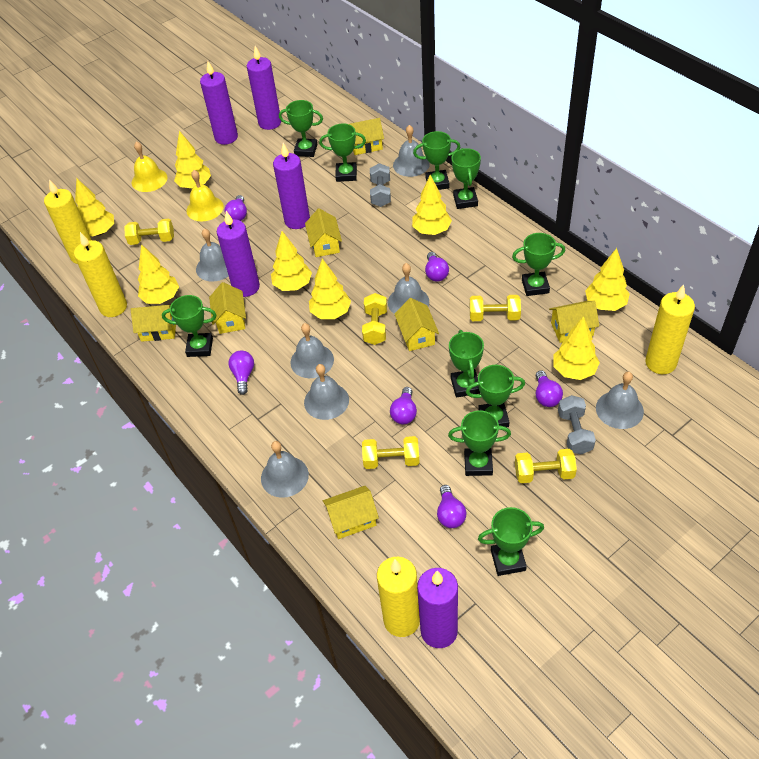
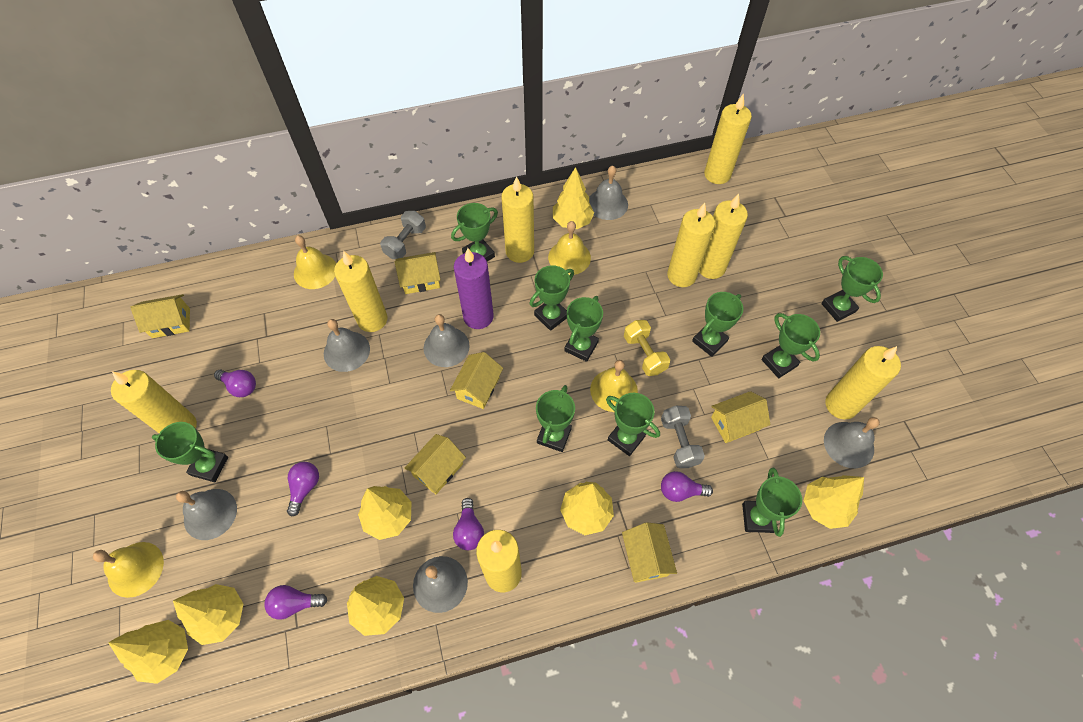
grey bell: [196,228,229,281] [261,441,309,498] [290,323,334,378] [304,364,349,420] [388,263,429,314] [393,125,430,177] [596,372,644,429] = 7 -> [176,489,237,540] [324,319,370,372] [413,556,468,613] [424,314,470,367] [589,166,628,220] [824,417,880,468] = 6
purple candle: [200,61,238,145] [217,211,260,297] [247,46,281,130] [273,143,310,229] [417,568,458,648] = 5 -> [454,248,494,329] = 1
purple light bulb: [225,195,247,221] [228,351,254,395] [390,387,417,424] [425,252,449,282] [437,485,467,528] [536,370,563,407] = 6 -> [214,370,256,397] [264,585,327,620] [287,462,319,517] [453,498,484,550] [661,471,713,502] = 5
yellow bell: [132,141,167,192] [186,170,224,221] = 2 -> [93,542,164,598] [294,235,336,289] [548,221,591,275] [590,360,638,412] = 4
yellow candle: [44,180,91,264] [74,232,127,317] [377,557,420,637] [645,285,695,374] = 4 -> [111,370,197,433] [334,251,388,332] [476,530,522,592] [501,176,534,263] [667,203,715,287] [699,194,748,279] [704,94,752,184] [825,346,901,419] = 8
yellow dumbbell: [124,219,174,245] [362,293,387,345] [362,436,420,469] [470,295,521,321] [515,449,577,483] = 5 -> [624,320,670,376] = 1
yellow house: [131,305,176,342] [209,282,246,334] [305,208,342,257] [323,486,379,539] [349,118,384,155] [395,298,439,351] [549,301,599,343] = 7 -> [131,294,190,338] [395,252,441,294] [404,434,466,494] [450,352,503,409] [622,522,677,582] [711,391,771,443] = 6
yellow tree: [75,178,114,236] [138,244,179,304] [174,131,211,188] [271,231,312,291] [309,259,351,319] [412,175,452,235] [553,316,600,380] [585,248,630,311] = 8 -> [108,620,188,684] [173,584,243,645] [347,576,404,636] [358,486,411,540] [553,167,594,229] [560,482,614,535] [804,475,864,529] = 7

